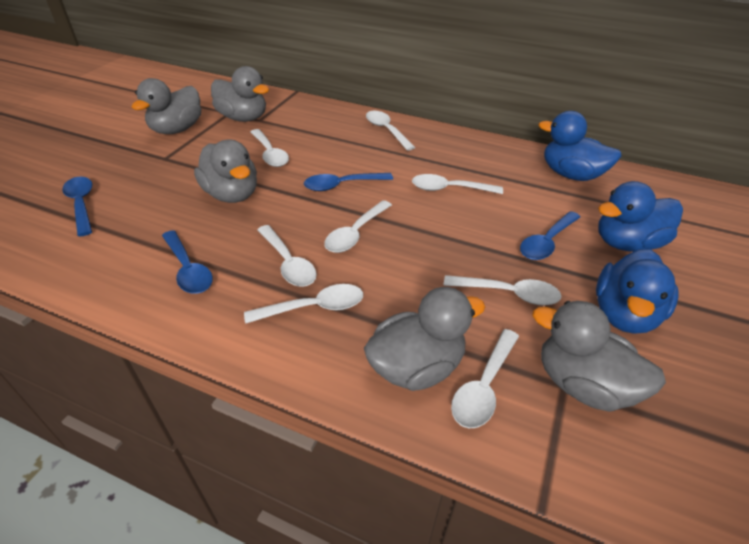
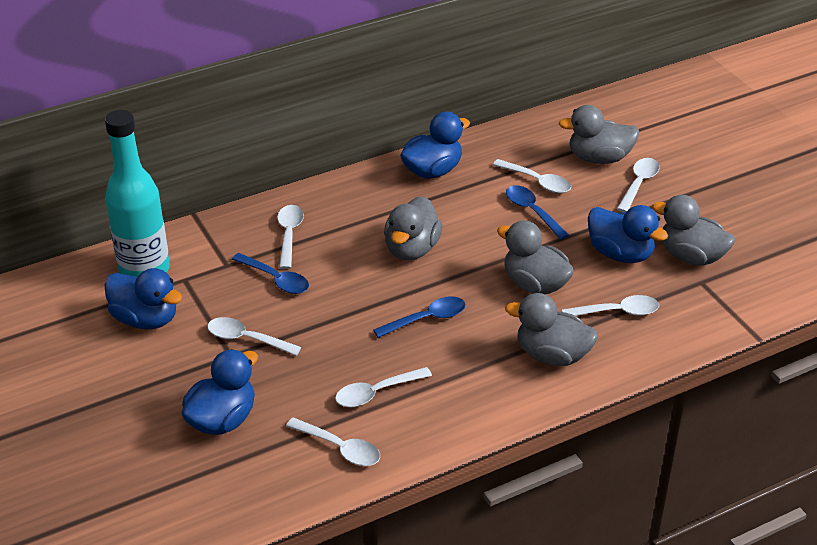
blue duck: [539,111,622,181] [596,249,678,334] [598,181,683,252] = 3 -> [105,268,182,330] [182,349,258,435] [400,112,470,179] [588,205,668,263] = 4
blue spoon: [62,176,92,236] [162,230,213,294] [304,173,393,191] [520,211,580,260] = 4 -> [232,253,309,294] [373,296,466,338] [506,185,569,240] = 3
turquoise bottle: none = 0 -> [105,110,170,277] = 1
white spoon: [244,284,363,324] [251,129,289,167] [257,225,317,287] [324,200,392,253] [366,111,415,151] [412,174,503,194] [443,275,562,305] [451,329,519,428] = 8 -> [207,317,302,356] [277,205,304,269] [286,417,380,466] [335,367,432,407] [493,159,571,193] [562,295,659,316] [617,158,660,212] = 7

